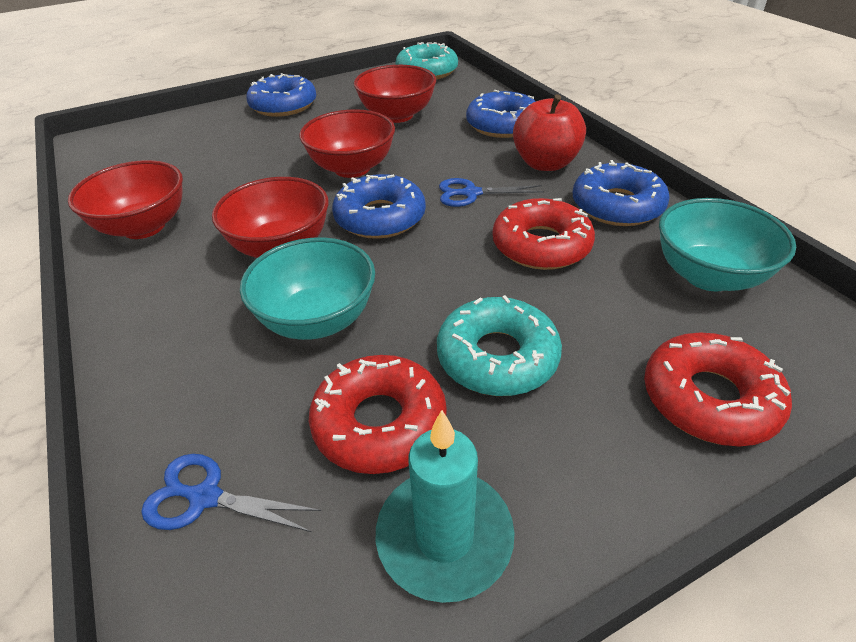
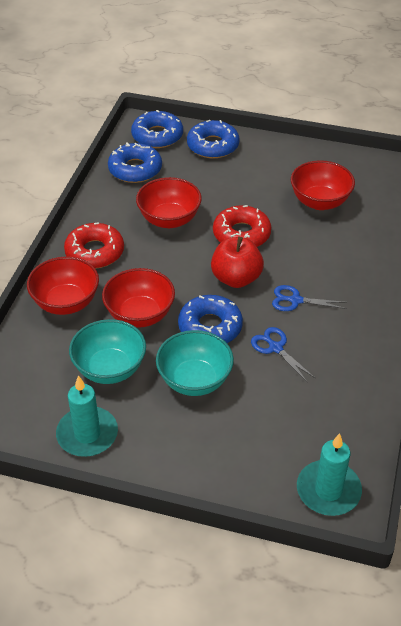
red donut: [309,355,447,474] [492,198,595,270] [644,333,792,447] = 3 -> [64,222,124,269] [213,205,271,247] = 2
turquoise candle: [376,410,515,603] = 1 -> [56,375,118,457] [297,433,362,516] = 2
turquoise donut: [395,42,458,80] [437,295,562,396] = 2 -> none = 0

